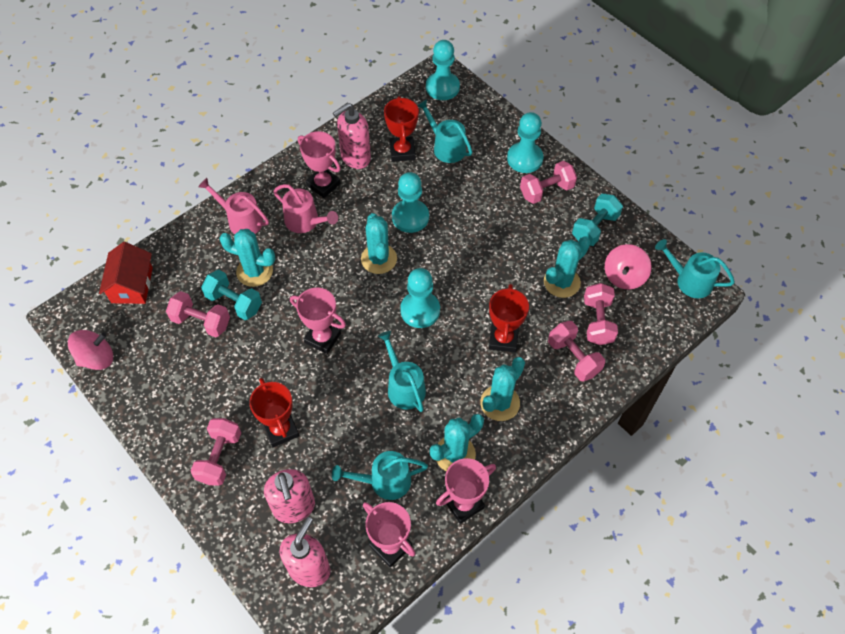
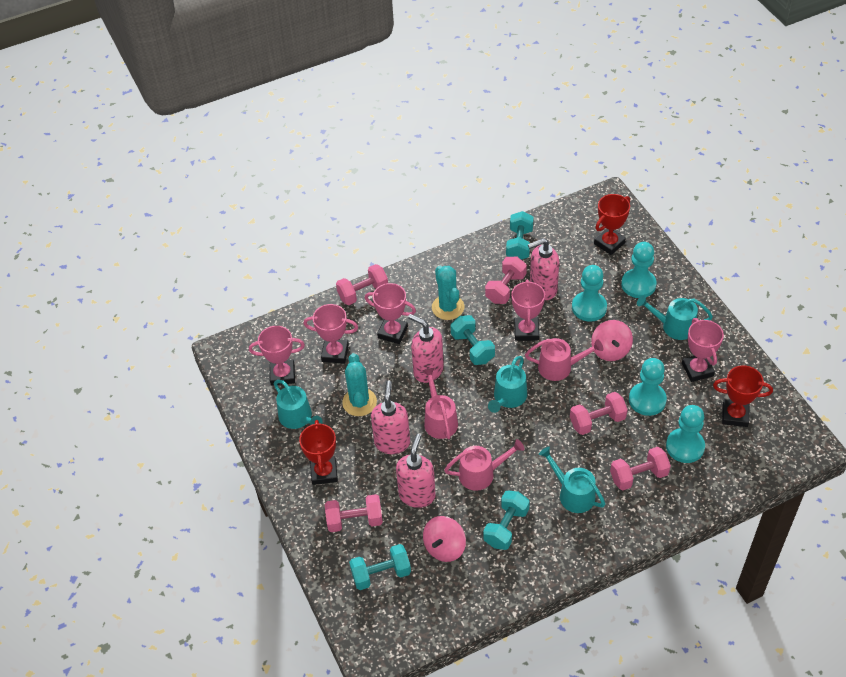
pink soap dispenser: [264,469,315,523] [279,517,330,587] [333,103,371,169] = 3 -> [371,381,410,454] [396,434,436,508] [408,314,444,383] [528,238,559,300] = 4
pink trophy: [290,288,346,354] [298,131,341,198] [363,502,415,568] [436,458,496,524] = 4 -> [249,326,305,385] [304,304,358,364] [365,283,416,344] [511,279,545,341] [682,318,724,382] = 5
pink watering can: [198,178,269,234] [273,184,338,233] = 2 -> [422,368,458,439] [444,439,524,491] [525,338,603,381] = 3
red house: [99,242,153,304] = 1 -> none = 0
turquoise cactus: [219,229,275,287] [361,213,397,274] [430,414,484,471] [480,357,525,421] [544,236,591,298] = 5 -> [342,353,377,416] [432,266,464,320] = 2
turquoise dumbbell: [201,270,262,320] [572,194,623,246] = 2 -> [349,544,411,590] [451,315,495,365] [483,491,530,550] [506,211,534,260] = 4

